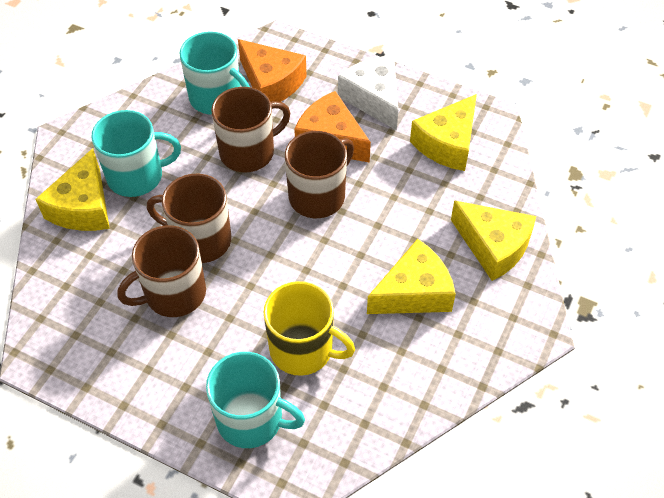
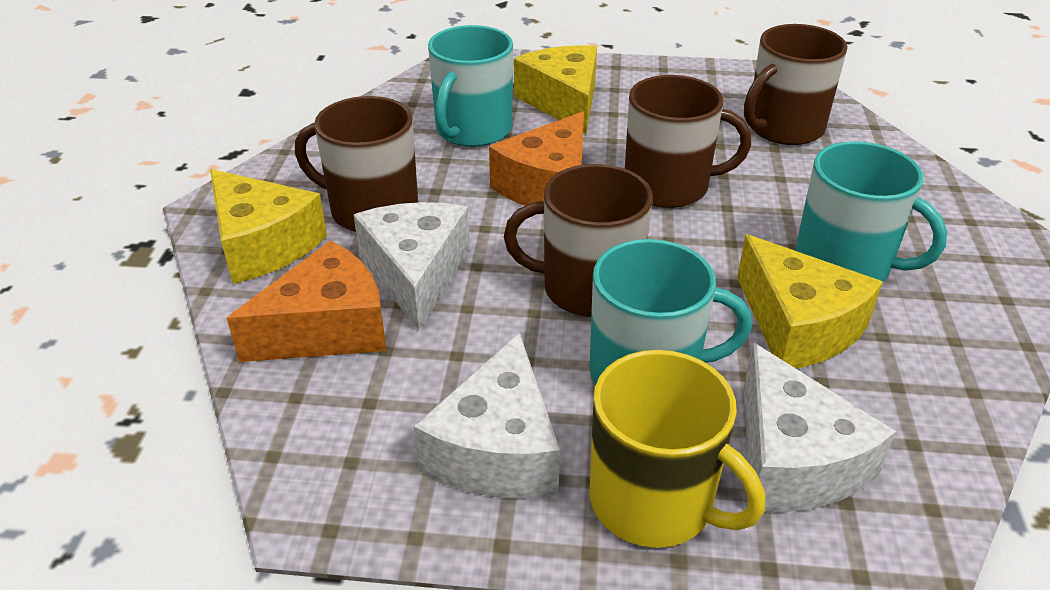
white cheese: [338,55,398,131] = 1 -> [354,202,470,331] [413,332,560,499] [744,343,896,513] = 3
yellow cheese: [36,148,110,231] [367,239,456,314] [410,94,477,171] [451,200,536,281] = 4 -> [210,169,327,284] [514,45,597,134] [737,235,883,368] = 3

